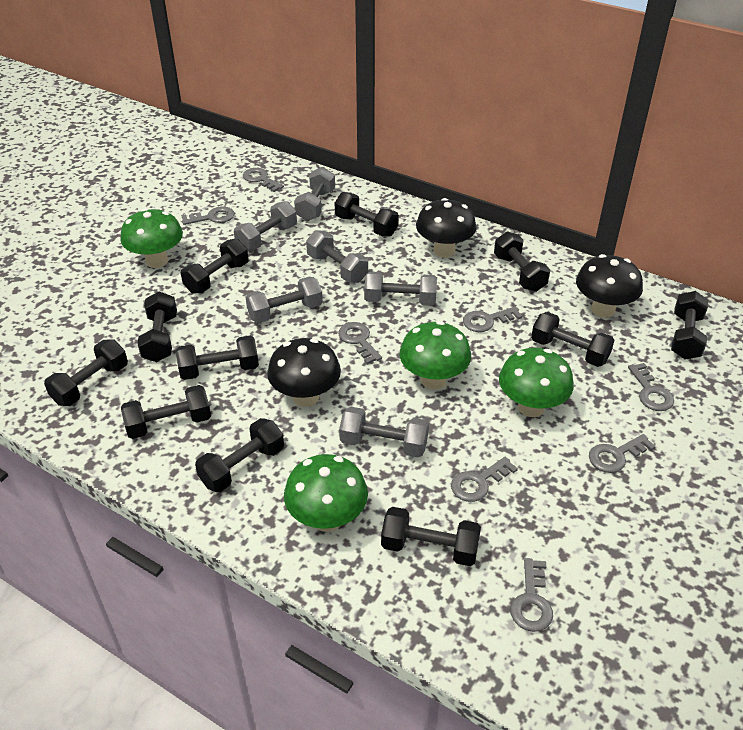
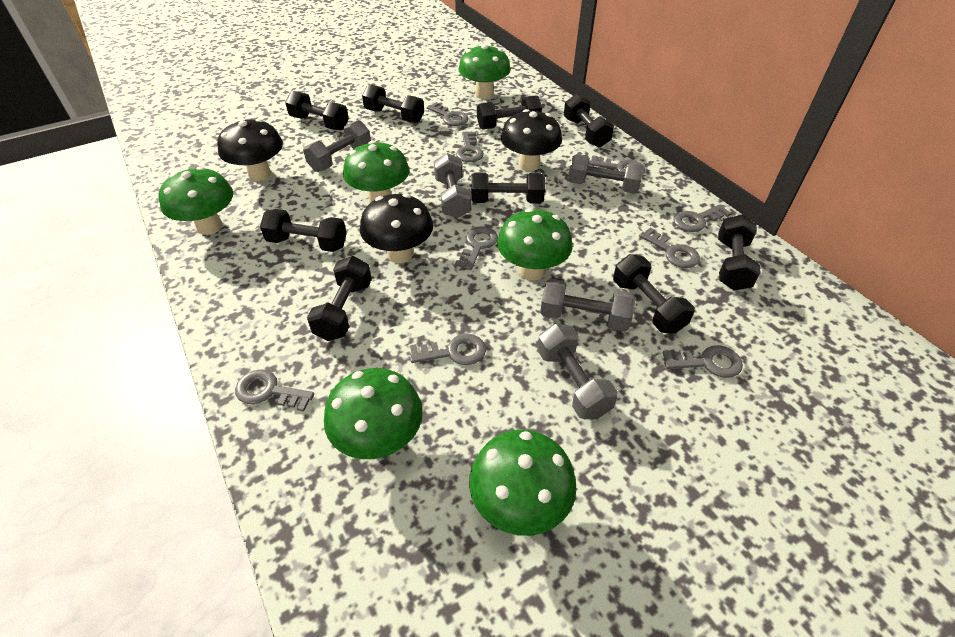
black dumbbell: [44,339,128,406] [121,385,211,439] [137,291,177,362] [176,336,259,380] [181,239,249,294] [195,418,284,492] [335,192,399,237] [381,507,481,566] [494,231,550,292] [531,312,614,367] [671,291,708,359] = 11 -> [260,209,347,252] [285,91,349,130] [307,256,372,341] [362,84,424,123] [471,172,545,204] [477,95,542,129] [564,94,614,148] [613,254,694,334] [718,215,761,291] = 9
green mushroom: [120,208,183,268] [284,454,368,532] [399,321,471,389] [499,348,574,417] = 4 -> [158,166,233,235] [324,368,423,459] [343,141,409,203] [458,44,511,99] [469,430,577,536] [497,208,573,280] = 6
grey dumbbell: [234,201,297,251] [246,276,323,323] [294,167,335,221] [306,230,368,283] [339,407,429,457] [364,272,437,305] = 6 -> [303,120,371,172] [434,153,471,218] [537,324,618,419] [540,279,635,331] [568,154,644,194] = 5
grey key: [181,207,235,225] [243,168,284,192] [338,322,382,364] [451,457,518,502] [463,307,522,332] [510,558,553,632] [589,434,656,473] [628,363,674,411] = 8 -> [235,369,314,412] [410,334,486,365] [427,102,469,126] [455,226,498,270] [456,131,484,162] [589,155,645,174] [639,227,700,268] [662,345,743,378] [673,204,731,232] = 9

